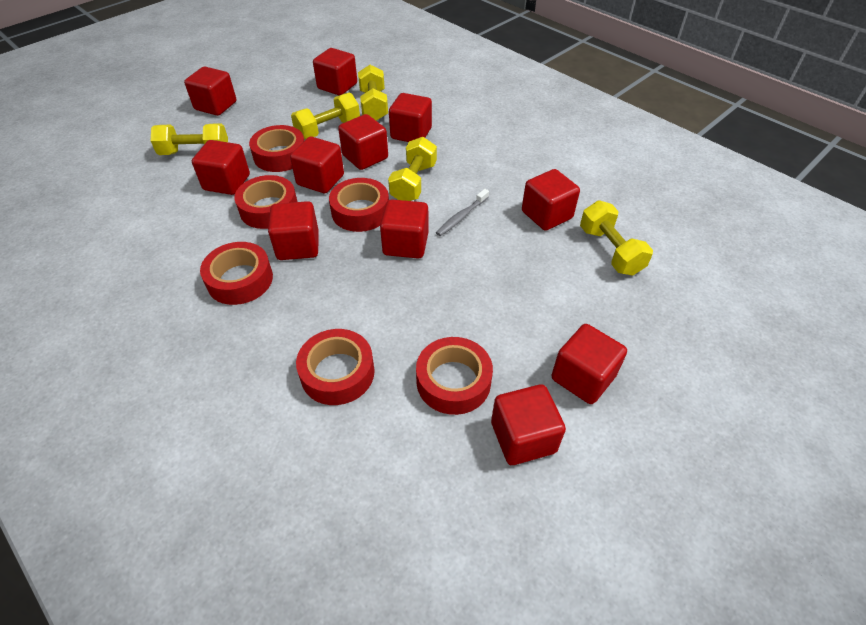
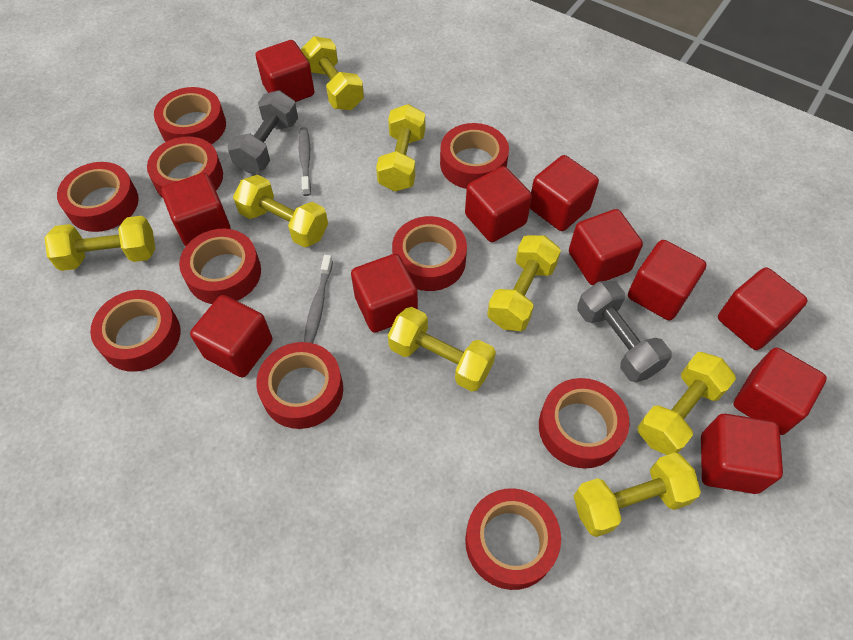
grey dumbbell: none = 0 -> [227,90,298,173] [577,280,672,382] = 2
grey toothbrush: [436,189,489,236] = 1 -> [299,127,311,196] [304,255,333,343] = 2
red tape: [200,242,273,305] [234,175,297,229] [249,125,304,172] [296,329,375,405] [329,178,389,232] [416,337,493,415] = 6 -> [57,162,139,232] [90,290,180,372] [147,136,223,198] [154,87,226,144] [179,229,261,304] [256,342,343,429] [392,216,467,291] [440,123,509,189] [465,488,561,590] [539,378,630,469] = 10
yellow dumbbell: [151,123,228,155] [291,93,360,140] [358,65,388,121] [388,137,437,201] [580,201,653,276] = 5 -> [44,216,155,271] [233,175,328,248] [301,36,364,110] [376,104,425,191] [388,307,496,392] [487,235,561,331] [574,452,701,537] [637,352,736,455] = 8

